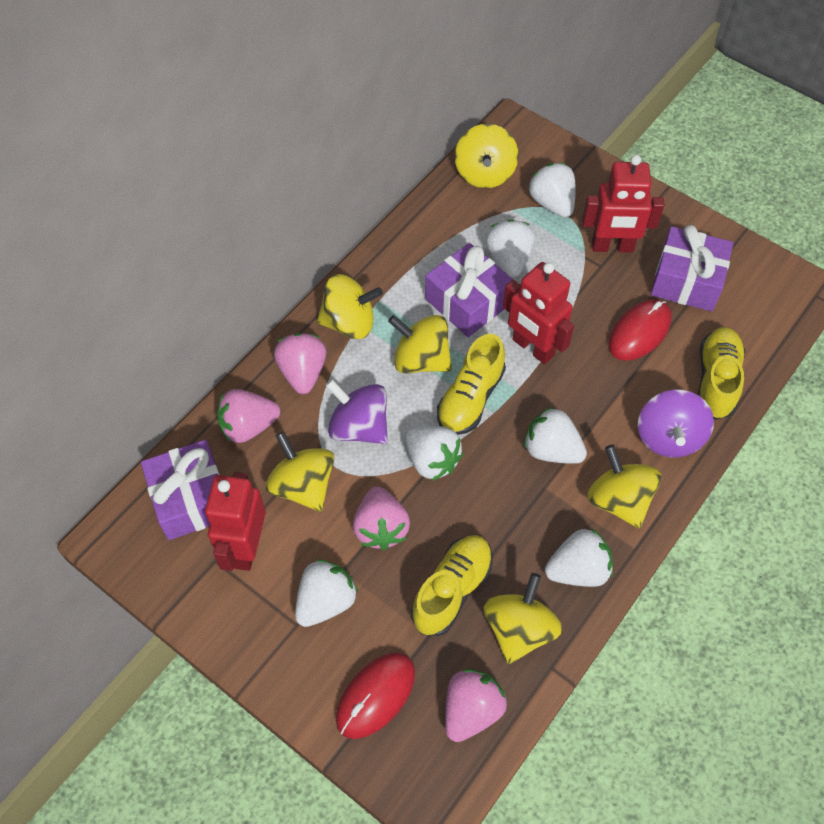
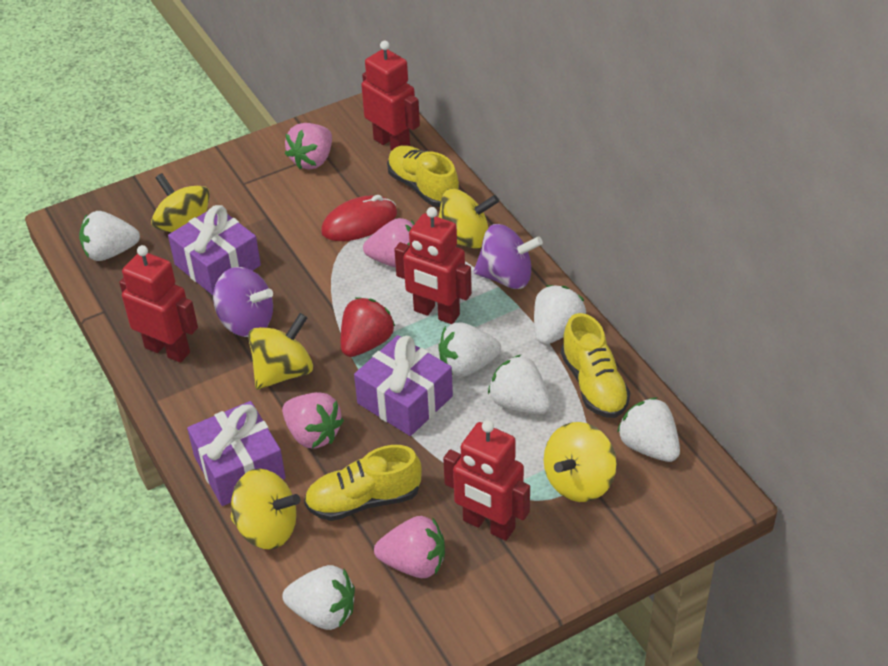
red mouse: [336,653,415,739] [608,299,672,361] = 2 -> [321,195,397,241] = 1
red robot: [205,472,266,571] [503,262,574,364] [582,155,664,253] = 3 -> [119,245,198,363] [361,40,420,151] [394,207,472,324] [443,420,530,541] = 4
red strawberry: none = 0 -> [341,297,395,357] = 1
yellow spinning top: [266,432,334,512] [317,274,383,339] [388,315,452,374] [455,124,518,188] [483,573,562,664] [587,445,661,528] = 6 -> [151,173,210,232] [230,469,300,550] [248,313,313,390] [439,188,499,249] [544,422,617,502] = 5

